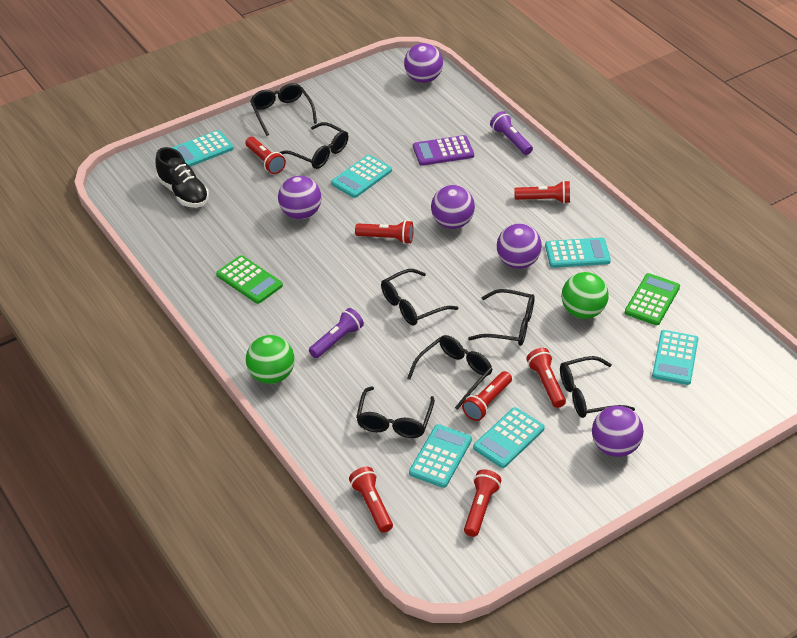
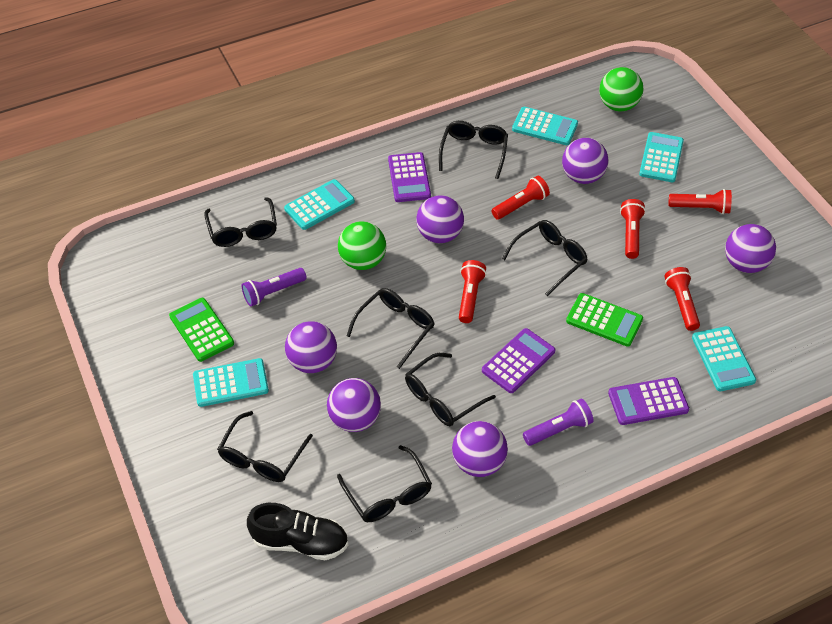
purple ball: [278,176,321,219] [404,43,443,83] [431,185,475,229] [497,224,542,269] [592,406,644,457] = 5 -> [285,321,337,373] [327,378,381,432] [416,195,464,243] [452,421,508,477] [562,138,608,184] [725,224,776,273] = 6
purple calculator: [413,135,474,166] = 1 -> [388,152,431,202] [482,328,555,393] [608,377,689,425] = 3
red flashlight: [245,137,286,174] [349,467,393,533] [355,220,414,244] [462,371,512,421] [464,469,501,537] [514,180,570,204] [526,348,566,408] = 7 -> [459,260,487,323] [491,176,550,220] [620,199,646,259] [664,267,700,331] [669,189,732,214] = 5
turquoise calculator: [172,130,234,167] [331,155,392,198] [409,424,472,488] [473,407,545,468] [545,237,611,268] [652,330,698,385] = 6 -> [193,358,269,407] [284,179,355,230] [512,107,578,145] [639,132,684,182] [692,326,756,391] = 5

